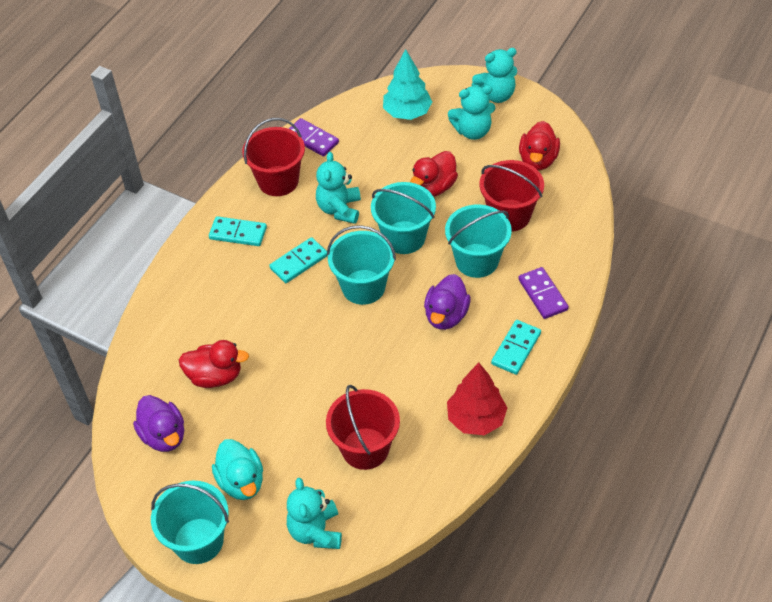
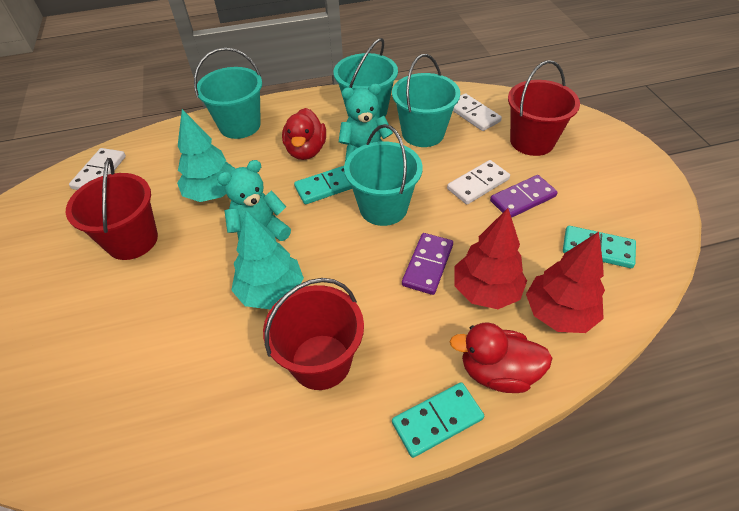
purple duck: [133,395,184,452] [424,274,471,330] = 2 -> none = 0
red duck: [179,340,249,388] [410,151,458,197] [519,121,560,170] = 3 -> [282,108,326,160] [449,323,552,393] = 2
red tree: [447,363,507,435] = 1 -> [454,208,527,309] [526,232,605,333] = 2
turquoise duck: [212,439,263,500] = 1 -> none = 0
turquoise teddy bear: [287,478,342,549] [316,152,361,224] [448,85,495,140] [472,48,517,103] = 4 -> [217,160,291,241] [339,84,393,161] = 2
turquoise tree: [383,49,432,120] = 1 -> [177,109,236,202] [231,210,304,309] = 2
white domino: none = 0 -> [69,148,126,190] [447,160,510,204] [453,93,502,131] = 3

